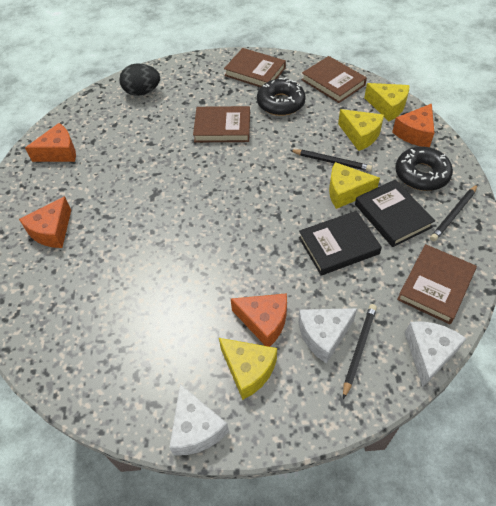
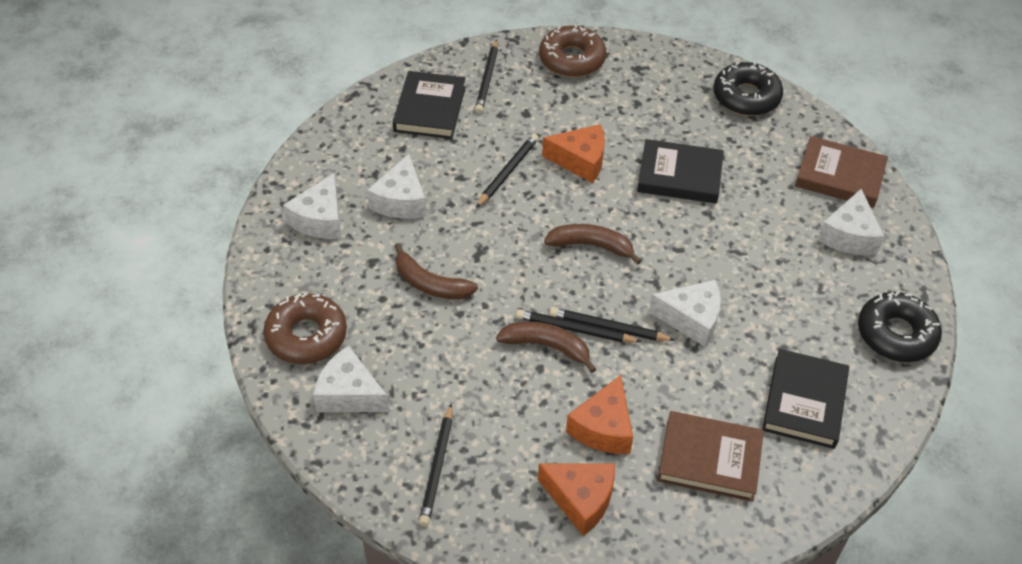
black book: [299,211,382,276] [355,180,435,247] = 2 -> [393,71,466,139] [637,139,724,204] [762,349,849,449] = 3
black egg: [119,64,160,96] = 1 -> none = 0
black pencil: [290,150,372,171] [343,304,377,399] [430,184,478,241] = 3 -> [419,403,453,526] [475,39,498,113] [476,134,539,208] [516,309,642,343] [549,307,675,341] = 5
brown banana: none = 0 -> [395,243,478,299] [496,322,596,373] [544,224,641,265] = 3
brown book: [193,106,250,142] [224,48,286,87] [302,56,367,103] [397,244,477,324] = 4 -> [657,411,764,502] [795,136,888,208] = 2
brown donut: none = 0 -> [263,292,347,364] [539,24,606,77] = 2
orange cheese: [19,196,71,248] [25,123,76,162] [231,293,287,347] [392,104,434,147] = 4 -> [538,464,615,536] [542,124,605,183] [566,375,633,454] = 3
white cheese: [169,384,229,456] [298,308,357,364] [405,321,467,387] = 3 -> [283,173,341,239] [313,346,389,413] [367,154,426,219] [649,280,721,347] [818,189,884,255] = 5
yellow cheese: [219,338,277,400] [329,162,380,209] [338,109,384,151] [364,83,410,121] = 4 -> none = 0

